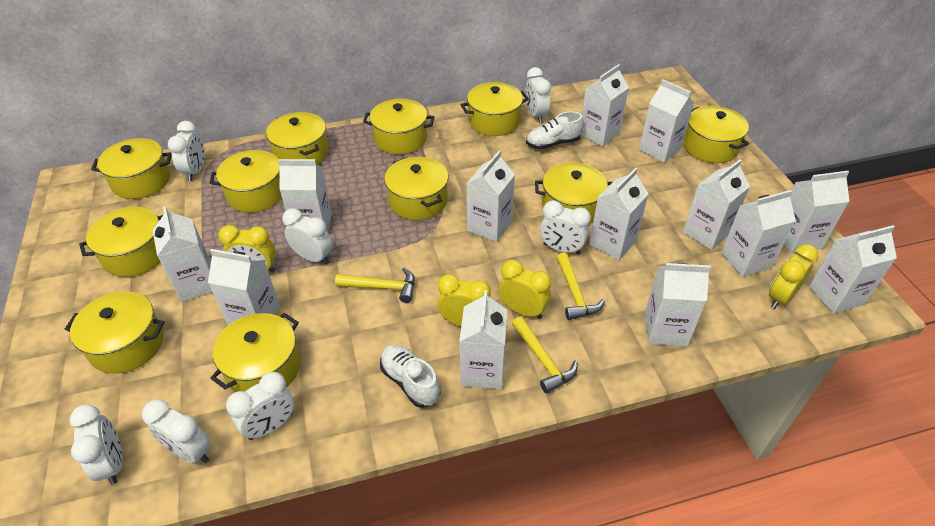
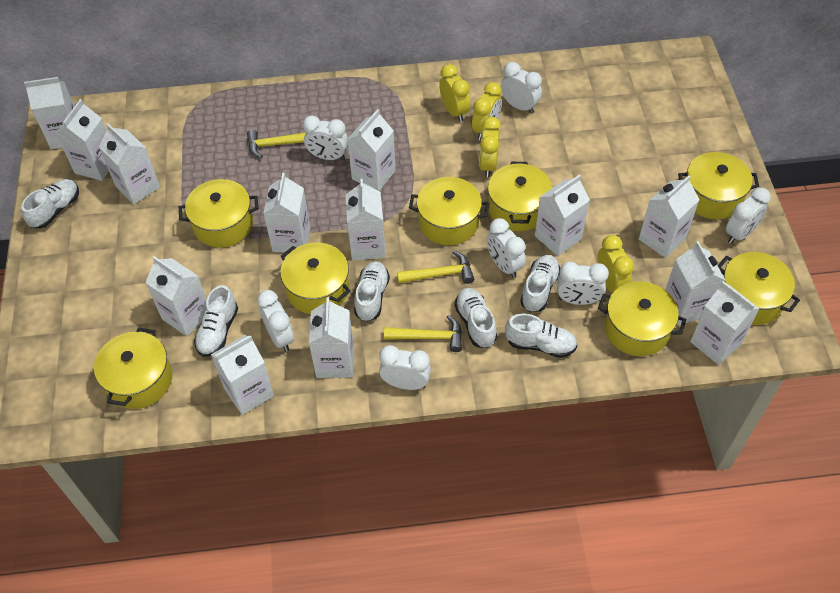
white shoe: [380,345,440,408] [526,112,584,149] = 2 -> [21,179,79,228] [194,285,238,357] [354,261,390,322] [454,288,497,348] [505,313,577,358] [520,255,560,312] = 6
yellow pot: [65,291,165,374] [79,207,163,277] [91,138,172,199] [210,150,282,212] [210,313,301,393] [266,112,329,165] [363,99,434,154] [384,157,448,220] [461,82,529,136] [535,162,613,224] [683,106,749,163] = 11 -> [94,327,172,409] [179,179,259,248] [280,243,351,314] [409,177,489,245] [488,162,552,231] [598,281,686,356] [678,152,759,220] [718,252,800,325] = 8

